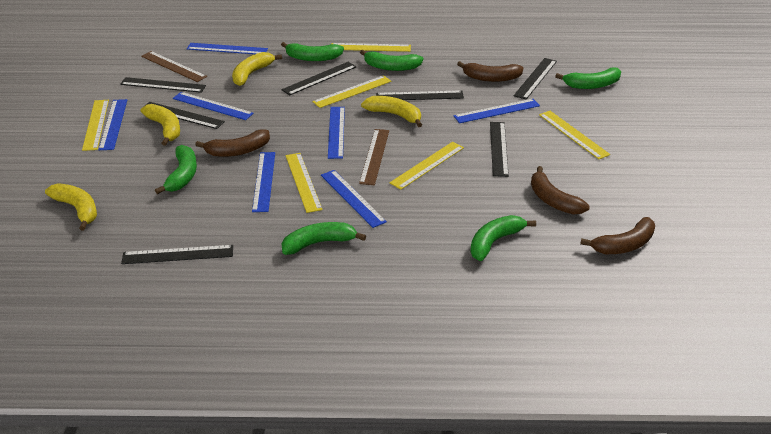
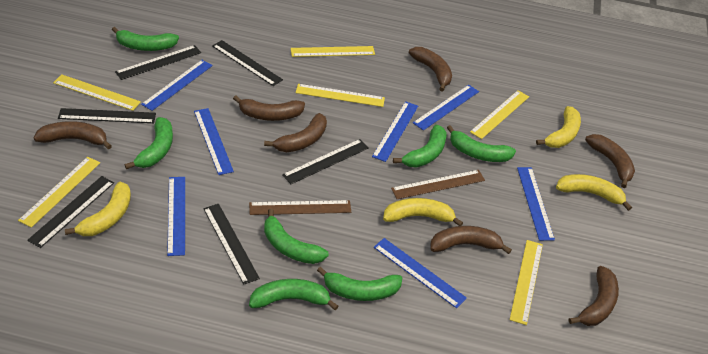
black ruler: [120,77,206,93] [121,245,233,264] [146,102,225,129] [282,62,356,95] [376,90,464,100] [490,122,509,177] [514,58,557,99] = 7 -> [27,176,114,248] [58,108,156,123] [115,45,201,80] [203,204,260,285] [212,40,283,86] [282,139,369,184] = 6
brown banana: [195,129,270,157] [457,61,523,82] [531,166,590,215] [580,217,655,254] = 4 -> [34,121,112,150] [233,95,305,121] [264,113,327,152] [409,47,452,92] [430,226,512,254] [569,266,619,326] [585,134,635,188] = 7
green banana: [155,145,197,194] [281,42,344,61] [282,222,366,255] [360,50,423,71] [470,215,536,261] [555,67,621,89] = 6 -> [112,27,179,51] [125,117,173,169] [249,279,338,310] [264,209,329,264] [317,266,402,301] [393,124,446,167] [447,125,516,162] = 7

